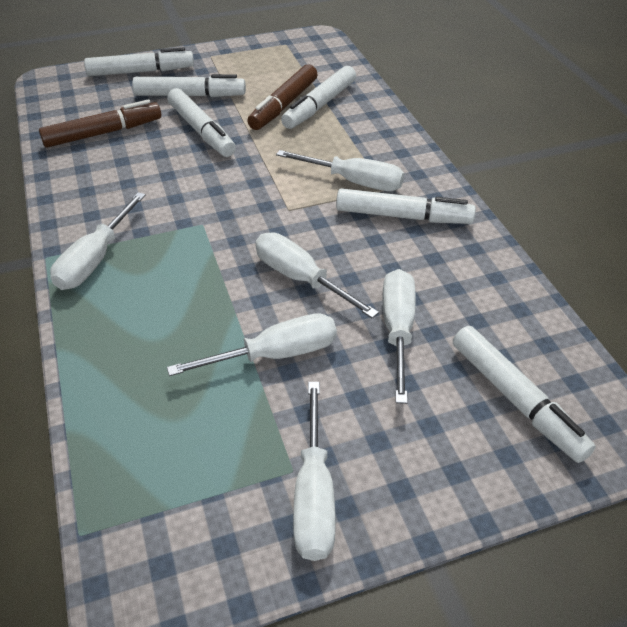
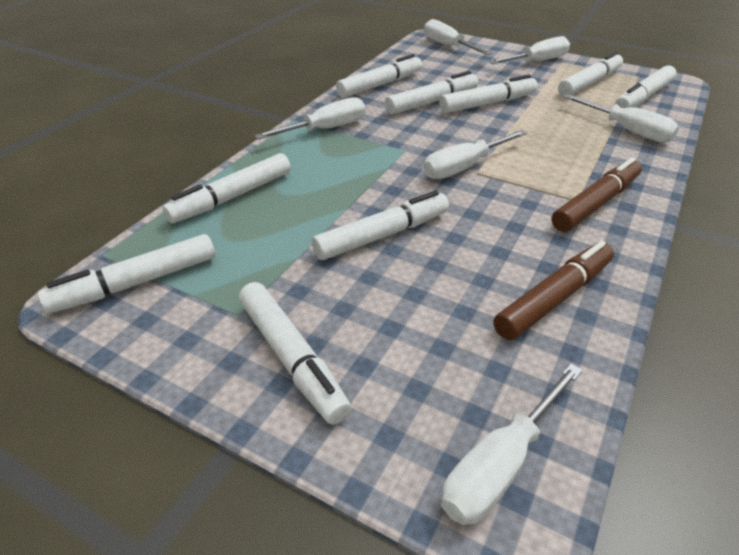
white marker: [84,47,194,76] [132,74,246,97] [167,88,236,157] [281,66,356,129] [336,188,476,224] [453,326,596,463] = 6 -> [38,234,215,313] [162,153,291,223] [239,282,351,425] [312,191,449,260] [336,54,422,98] [385,71,478,115] [439,75,538,113] [558,51,623,96] [615,65,677,108] = 9

